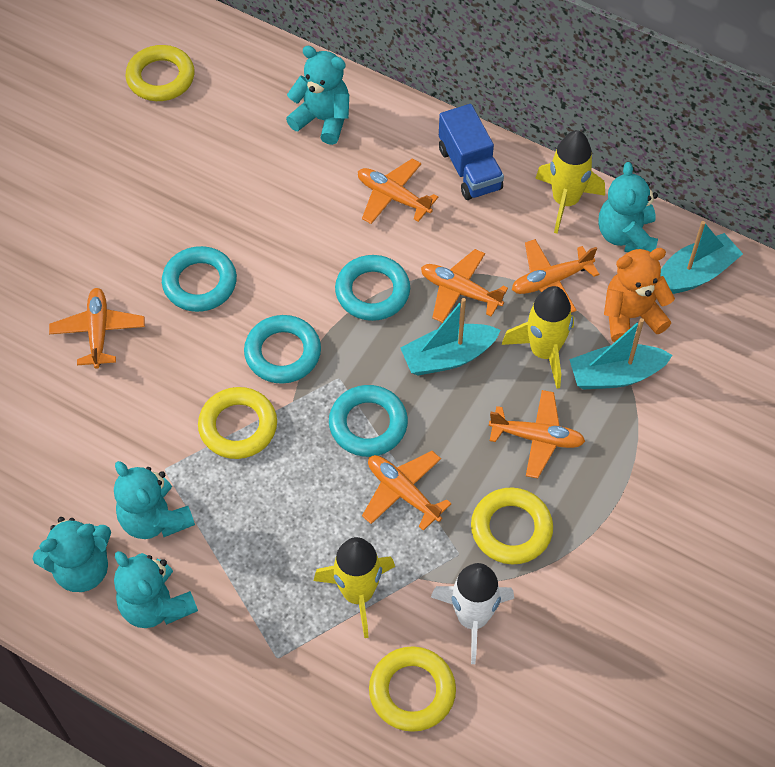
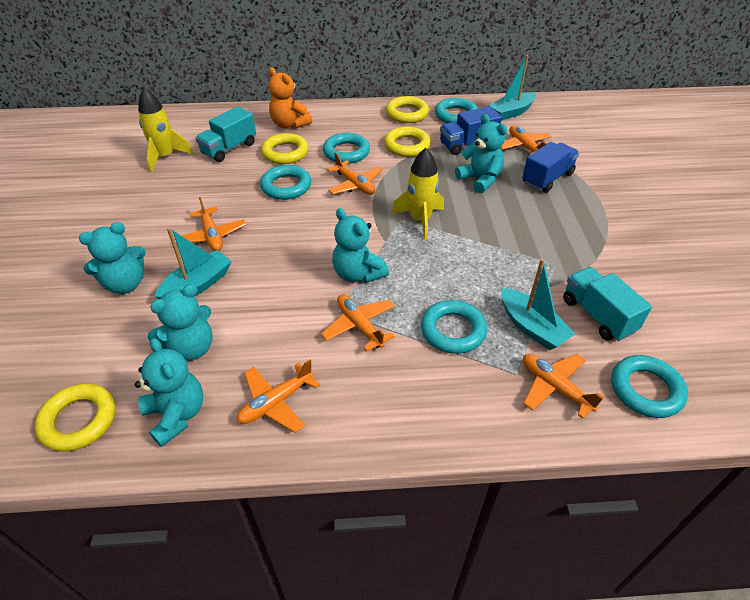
blue truck: [439,104,504,200] = 1 -> [440,106,502,155] [522,142,579,193] = 2
turquoise ring: [162,246,237,312] [244,315,321,384] [329,385,408,457] [335,255,410,321] = 4 -> [260,165,311,200] [323,133,370,164] [421,300,487,354] [435,98,478,123] [611,355,688,418] = 5
turquoise truck: none = 0 -> [196,106,256,162] [563,267,652,341] = 2
white rocket: [431,563,514,664] = 1 -> none = 0
yellow rocket: [314,537,395,638] [502,286,574,389] [535,130,605,234] = 3 -> [138,88,193,172] [392,148,444,240] = 2

